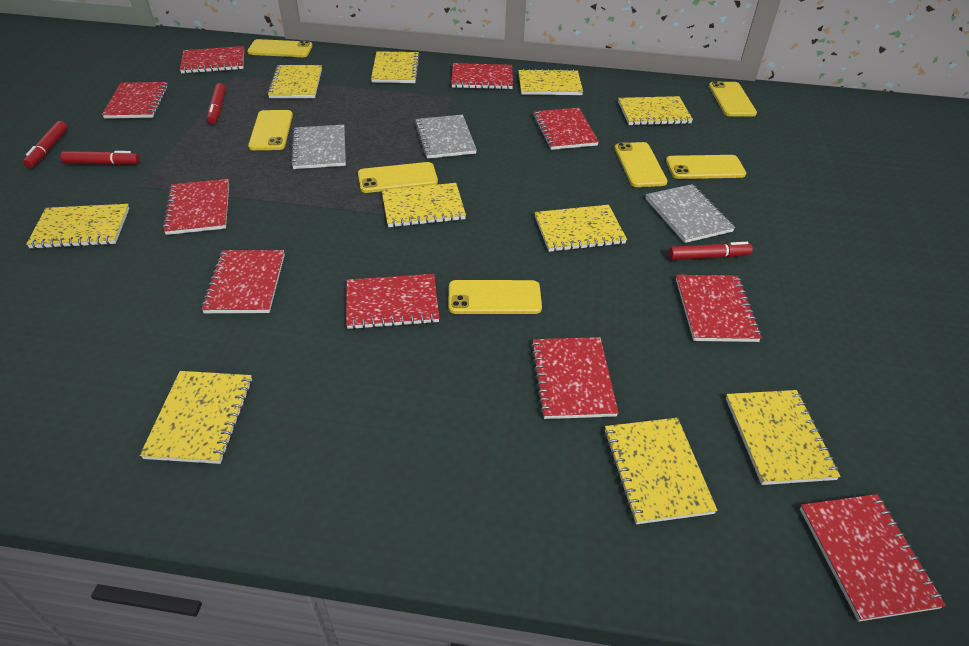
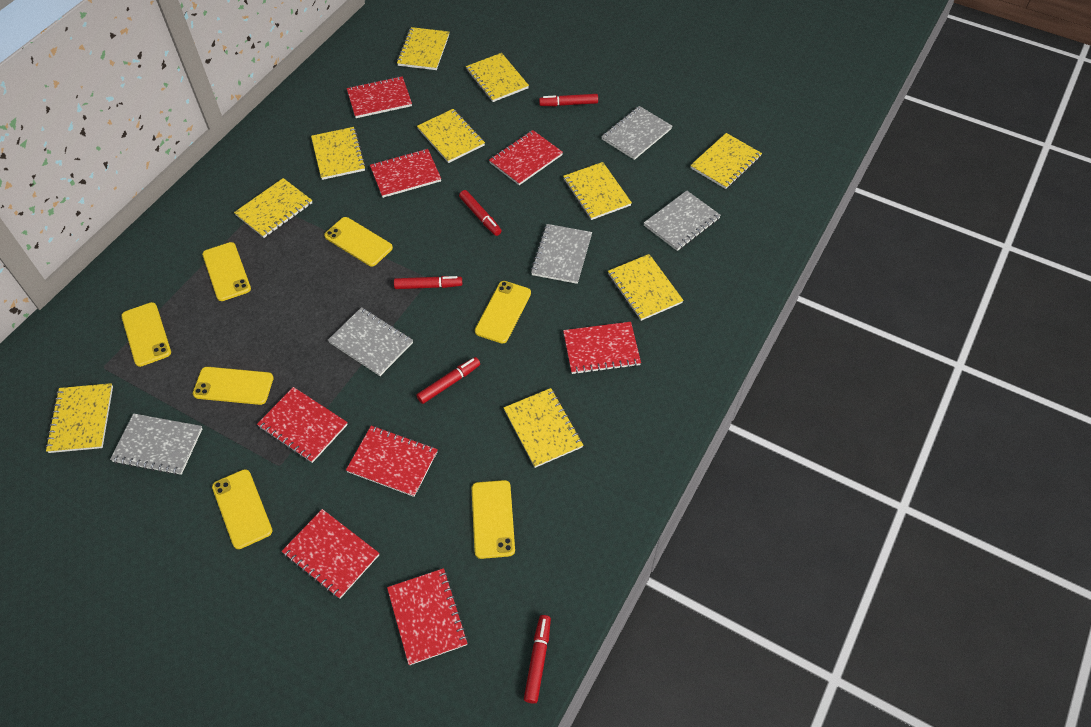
grey notebook: [290,125,346,169] [415,115,477,159] [645,184,735,243] = 3 -> [110,413,203,475] [328,307,413,376] [531,224,592,284] [601,106,672,160] [644,190,721,251] = 5
red marker: [23,121,68,168] [60,151,140,165] [207,83,226,124] [668,242,753,260] = 4 -> [394,276,462,289] [416,357,480,404] [459,190,502,236] [524,615,551,704] [539,94,598,106] = 5
red notebook: [102,82,169,119] [162,179,229,235] [180,46,244,74] [201,250,285,313] [346,274,439,330] [451,63,513,89] [531,337,619,419] [533,108,599,150] [676,275,762,342] [800,494,946,622] = 10 -> [257,387,348,463] [282,509,379,599] [346,426,438,497] [347,76,412,118] [370,149,441,198] [387,568,468,665] [489,130,563,185] [563,322,641,374] = 8

